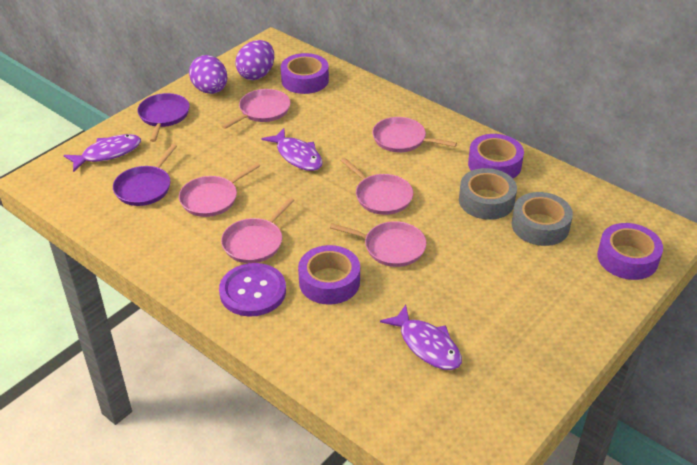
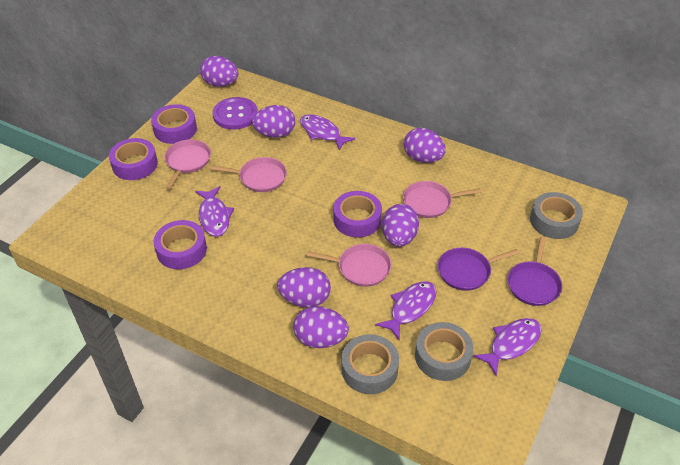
grey tape: [459,168,517,220] [511,192,573,246] = 2 -> [341,334,399,394] [415,322,474,381] [530,192,583,239] = 3
pink pan: [179,163,260,217] [221,197,294,263] [222,89,290,129] [330,221,426,267] [341,158,413,215] [372,117,457,152] = 6 -> [164,139,211,189] [210,157,287,192] [307,244,391,287] [403,181,481,218] = 4
purple egg: [189,55,227,94] [235,40,274,80] = 2 -> [200,56,238,87] [252,105,295,138] [277,267,331,307] [293,306,349,348] [382,204,419,247] [404,128,446,163] = 6
purple fish: [64,134,141,172] [262,128,323,171] [380,305,462,370] = 3 -> [195,186,234,237] [300,114,355,151] [375,281,436,340] [473,318,542,376] = 4

